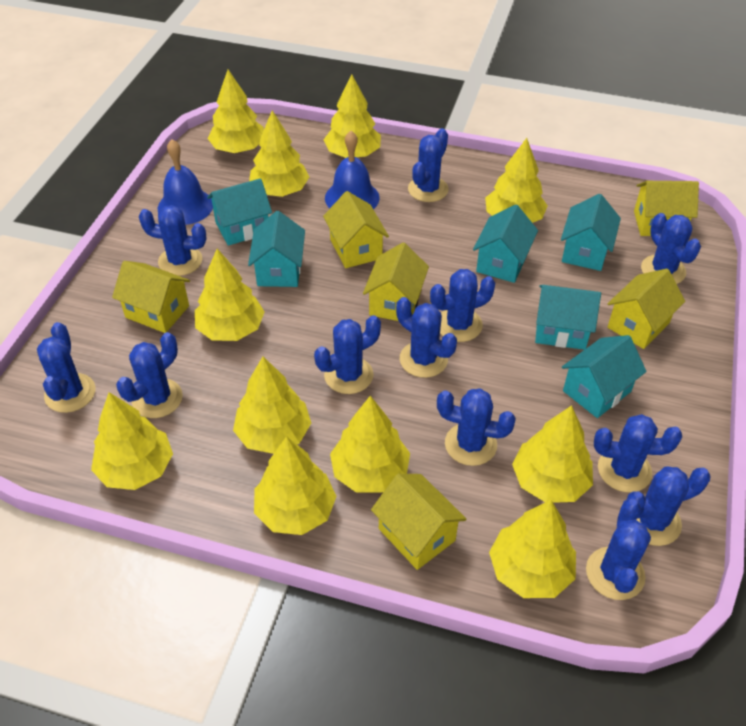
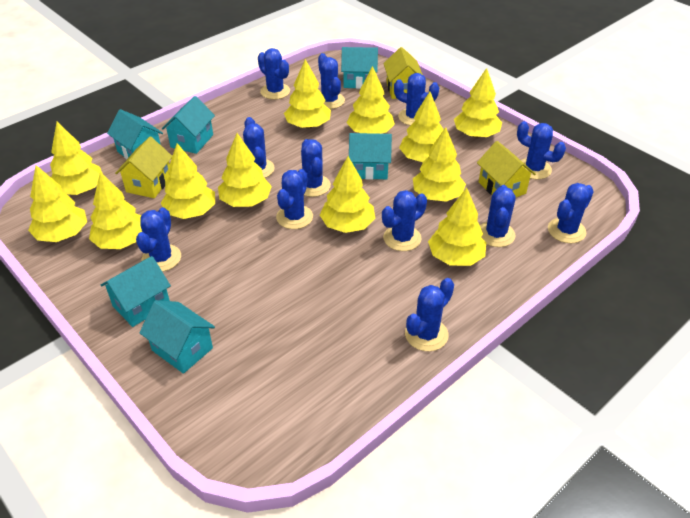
blue bell: [158,139,213,225] [325,131,380,209] = 2 -> none = 0
yellow house: [112,261,190,333] [323,191,389,268] [363,243,429,321] [371,474,466,570] [607,269,685,349] [634,181,699,236] = 6 -> [115,137,172,198] [383,47,423,99] [477,141,536,197] = 3
yellow tree: [91,392,173,490] [195,249,265,341] [207,70,264,153] [233,357,311,454] [249,110,309,197] [254,436,337,535] [324,74,381,158] [330,396,410,493] [485,138,548,223] [489,500,576,598] [512,405,593,503] = 11 -> [28,165,87,242] [50,122,103,195] [89,172,142,249] [161,143,215,219] [218,133,272,207] [284,59,331,128] [320,156,375,233] [347,66,395,134] [399,92,444,162] [413,127,466,202] [428,188,486,266] [454,68,502,138] = 12

